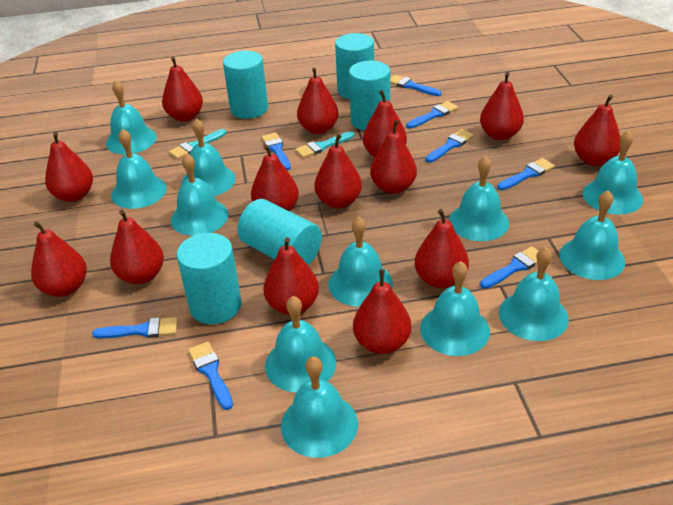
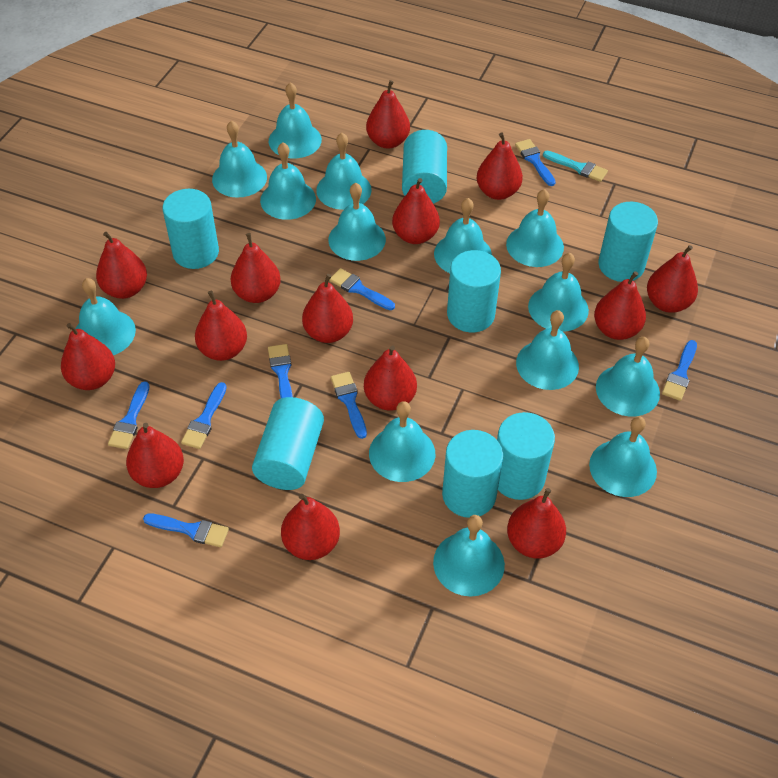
turquoise bell: [106,80,157,154] [111,129,167,209] [171,153,228,236] [181,118,236,196] [265,296,337,392] [281,356,358,458] [328,216,393,307] [420,261,490,356] [449,156,509,241] [499,247,569,341] [559,190,625,280] [583,130,643,215] = 12 -> [76,278,136,355] [212,120,267,198] [260,142,316,220] [269,82,322,158] [316,133,372,210] [328,183,386,261] [369,401,435,482] [433,515,505,597] [434,198,492,273] [506,189,564,267] [516,310,579,390] [528,253,589,332] [589,416,657,497] [596,337,660,416] = 14
turquoise brush: [169,129,226,159] [295,131,355,158] = 2 -> [543,151,608,182] = 1
turquoise cylinder: [177,233,242,324] [223,51,268,119] [237,199,322,265] [335,33,374,99] [349,61,390,131] = 5 -> [163,189,219,269] [252,397,324,490] [402,130,447,204] [442,430,503,518] [447,250,501,332] [497,412,555,500] [598,202,658,282] = 7

